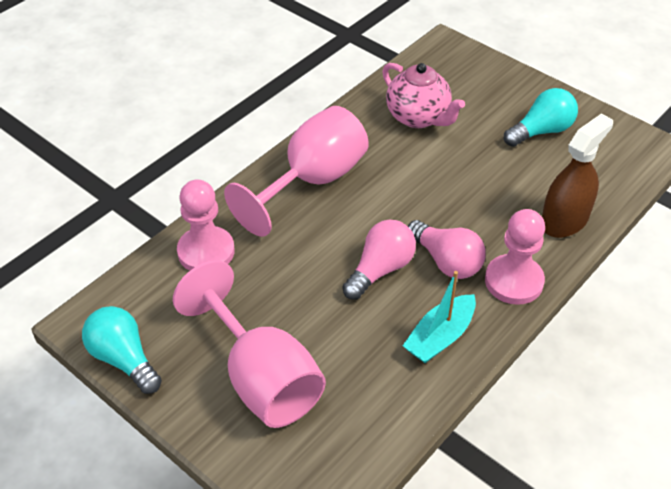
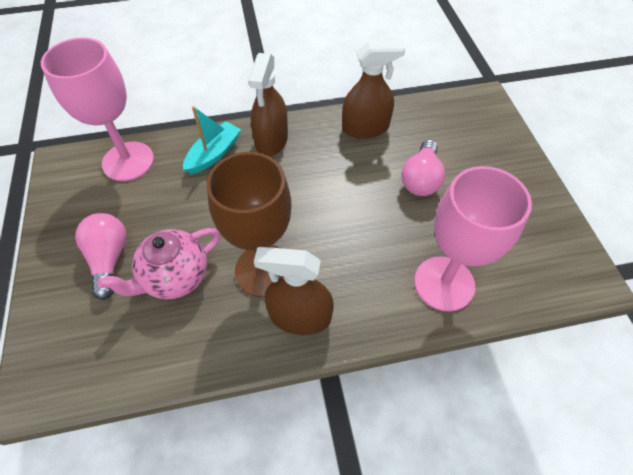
brown goblet: none = 0 -> [207,152,292,297] = 1
brown spray bottle: [542,113,613,238] = 1 -> [248,53,288,156] [254,247,334,335] [342,41,405,139] = 3
pink pawn: [177,179,234,271] [485,209,545,305] = 2 -> none = 0
turquoise light bulb: [82,306,162,394] [504,88,578,147] = 2 -> none = 0

